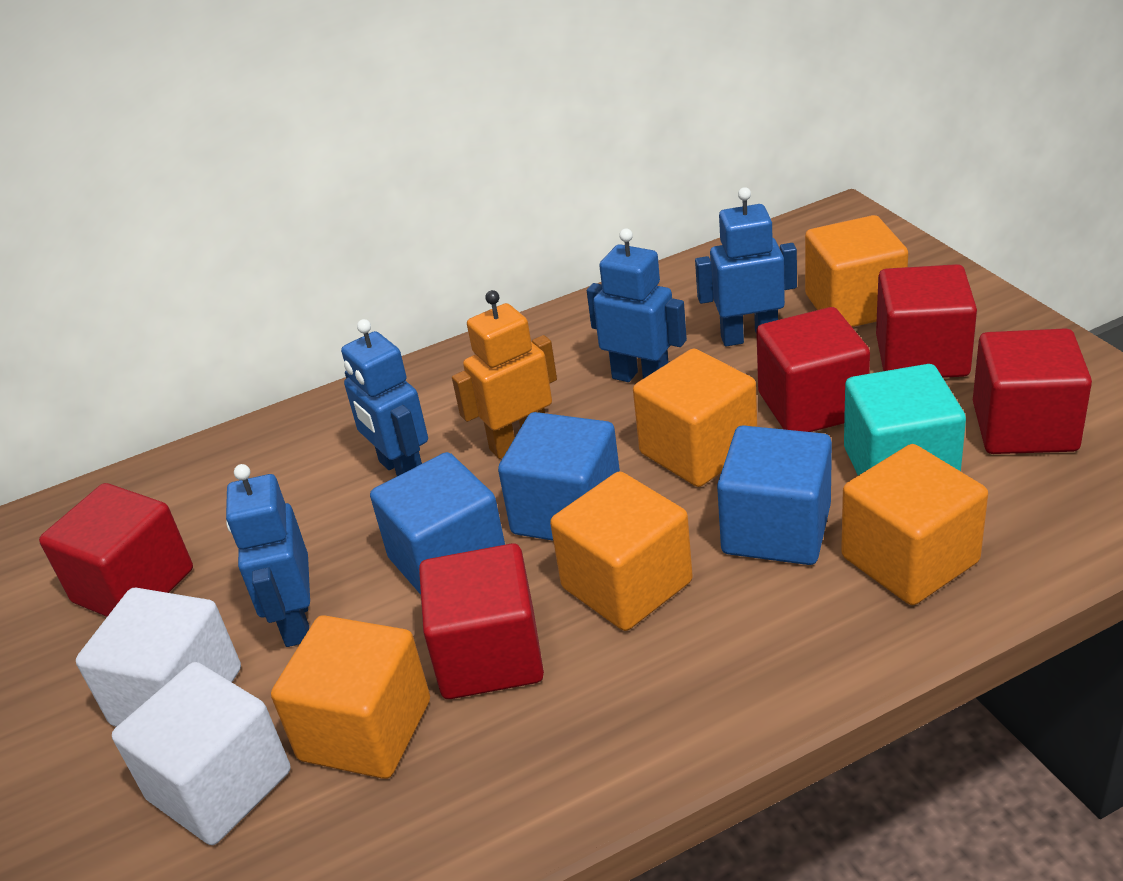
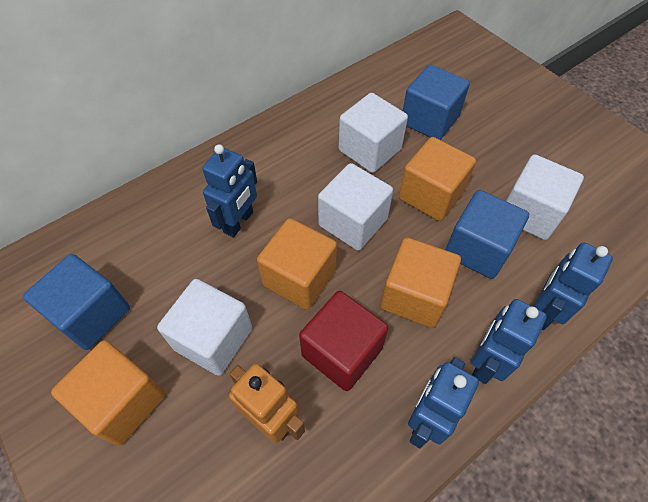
orange cube: [271,615,430,779] [550,471,693,631] [633,348,757,487] [805,215,908,327] [841,444,988,605] = 5 -> [51,340,166,446] [257,218,337,310] [381,237,461,328] [399,137,476,221] = 4
red cube: [39,483,193,617] [419,543,544,699] [756,307,870,432] [876,264,977,378] [973,328,1092,454] = 5 -> [299,291,389,391] = 1
turquoise cube: [844,364,966,476] = 1 -> none = 0
white cube: [76,588,241,727] [112,662,291,845] = 2 -> [157,279,252,376] [318,163,393,251] [339,93,408,173] [506,154,584,240] = 4

